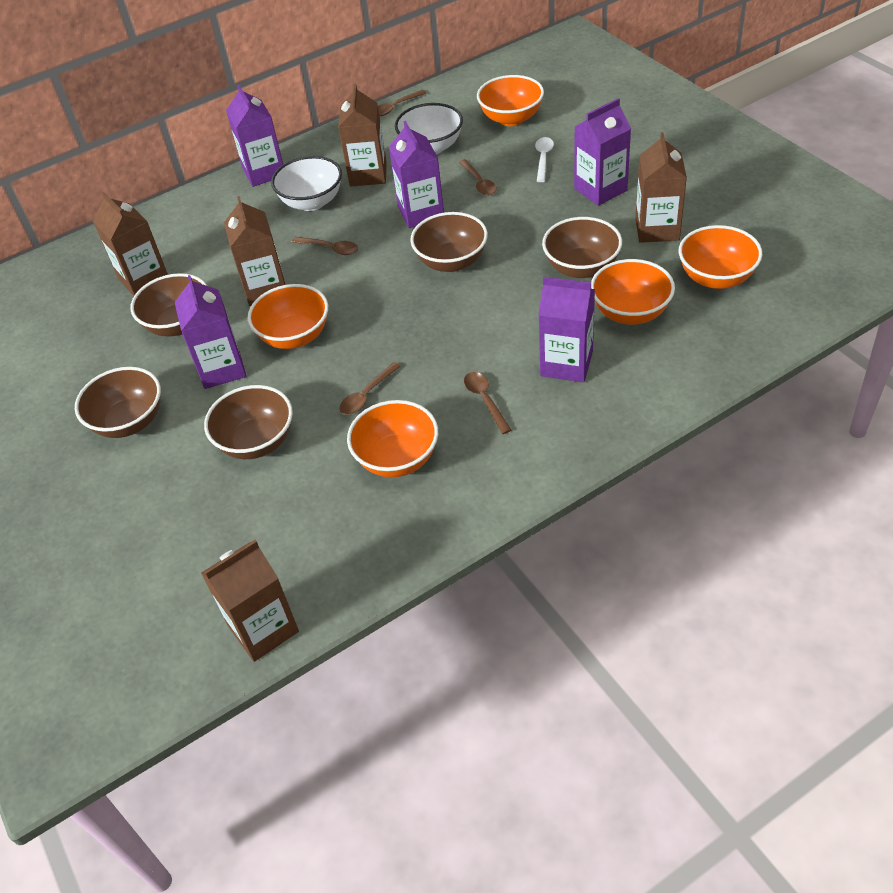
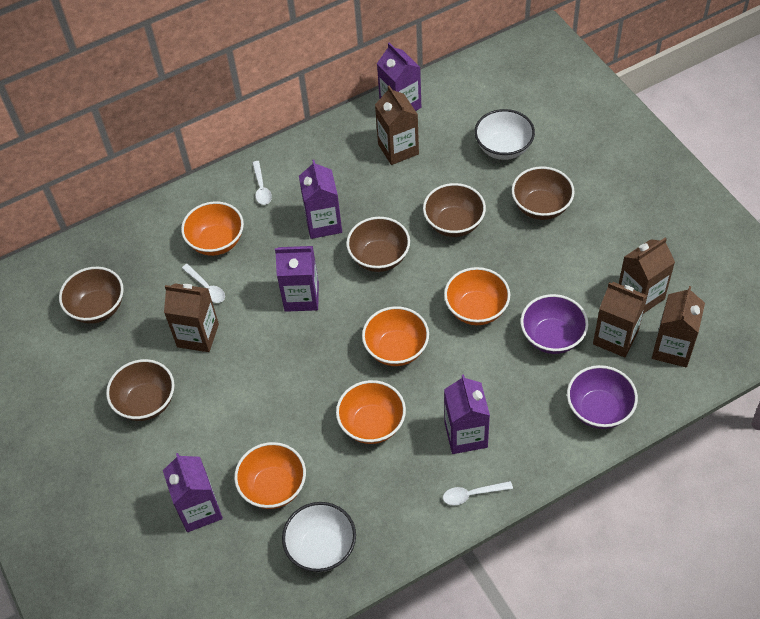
brown spoon: [292,237,358,255] [340,362,401,415] [378,90,426,116] [459,159,497,195] [464,372,511,434] = 5 -> none = 0
purple bowl: none = 0 -> [521,294,588,354] [567,365,638,429] = 2
white spoon: [535,137,554,182] = 1 -> [182,264,225,303] [252,161,272,205] [443,481,513,505] = 3

